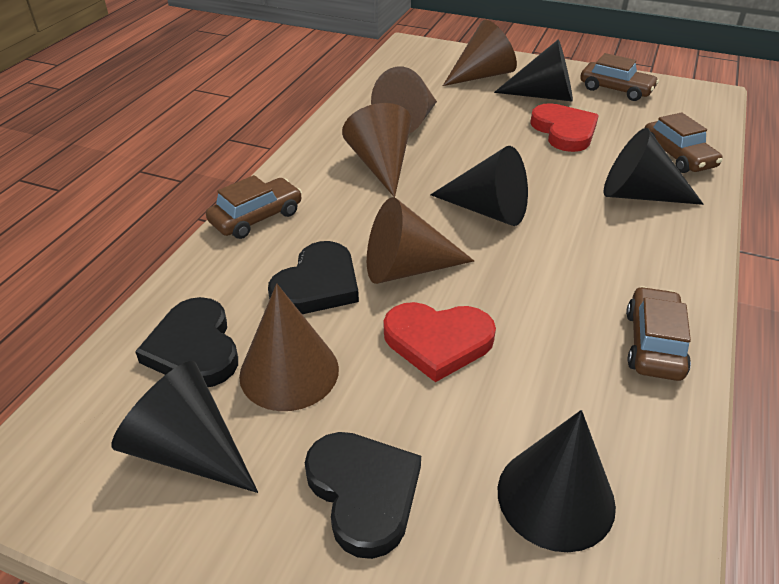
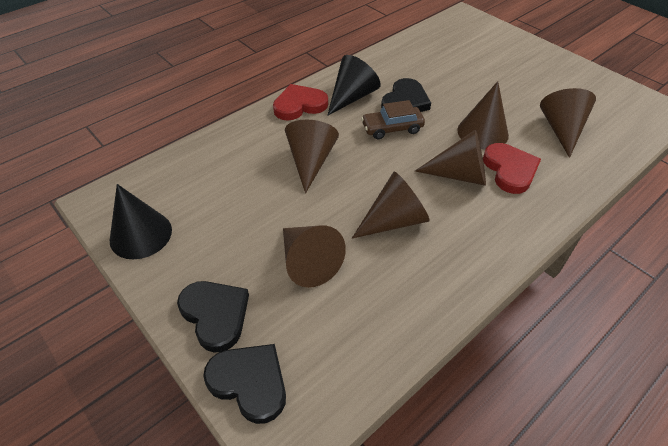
black cone: [111,361,258,493] [430,146,528,226] [494,39,573,101] [498,410,616,552] [603,128,704,205] = 5 -> [109,184,172,259] [327,55,381,116] = 2
brown car: [206,175,302,239] [580,53,659,101] [626,286,691,381] [645,112,723,173] = 4 -> [361,100,425,139] = 1
brown cone: [239,283,339,411] [342,103,412,197] [367,197,474,284] [371,67,437,133] [443,20,517,86] = 5 -> [283,226,346,288] [285,120,339,193] [352,171,430,239] [415,130,486,186] [457,81,509,149] [540,88,596,158] = 6

